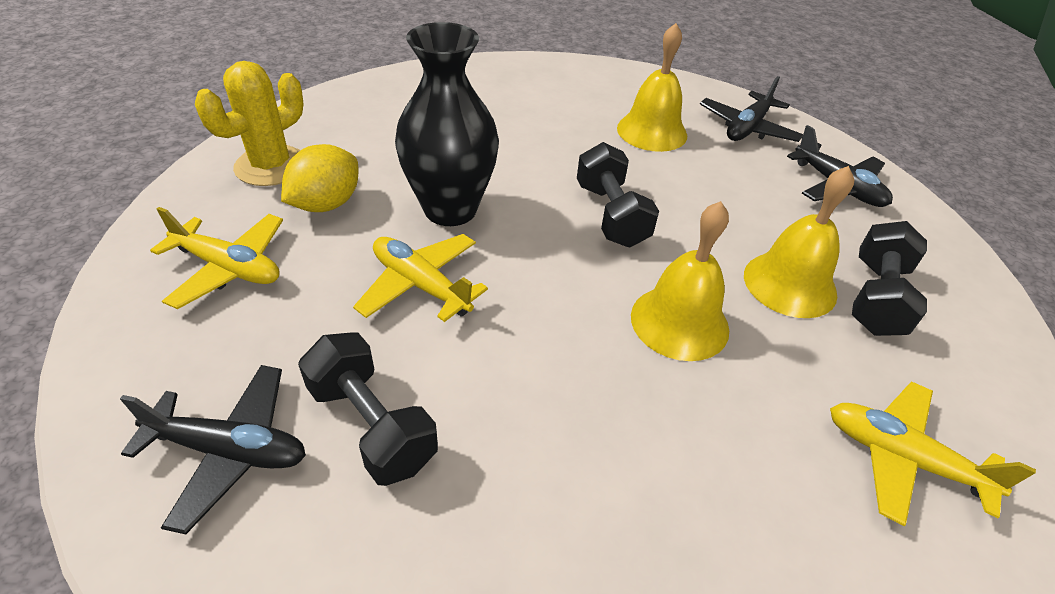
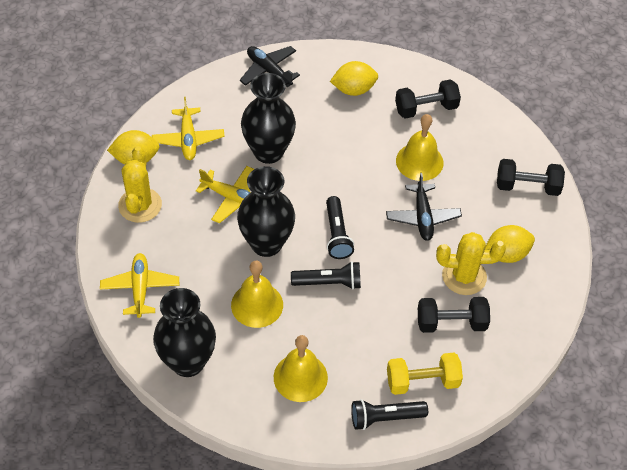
black flashlight: none = 0 -> [291,261,361,290] [326,196,354,259] [351,399,428,430] = 3
black plane: [120,365,306,534] [700,76,803,142] [787,125,893,207] = 3 -> [240,46,300,87] [386,173,462,241] = 2
black vase: [395,22,499,226] = 1 -> [153,288,216,377] [237,166,295,257] [241,73,296,164] = 3
yellow cactus: [195,61,304,186] = 1 -> [118,146,162,223] [436,232,506,295] = 2
yellow dumbbell: none = 0 -> [387,352,463,395] = 1
yellow lemon: [281,144,358,212] = 1 -> [107,130,160,164] [330,61,378,96] [485,225,535,263] = 3

